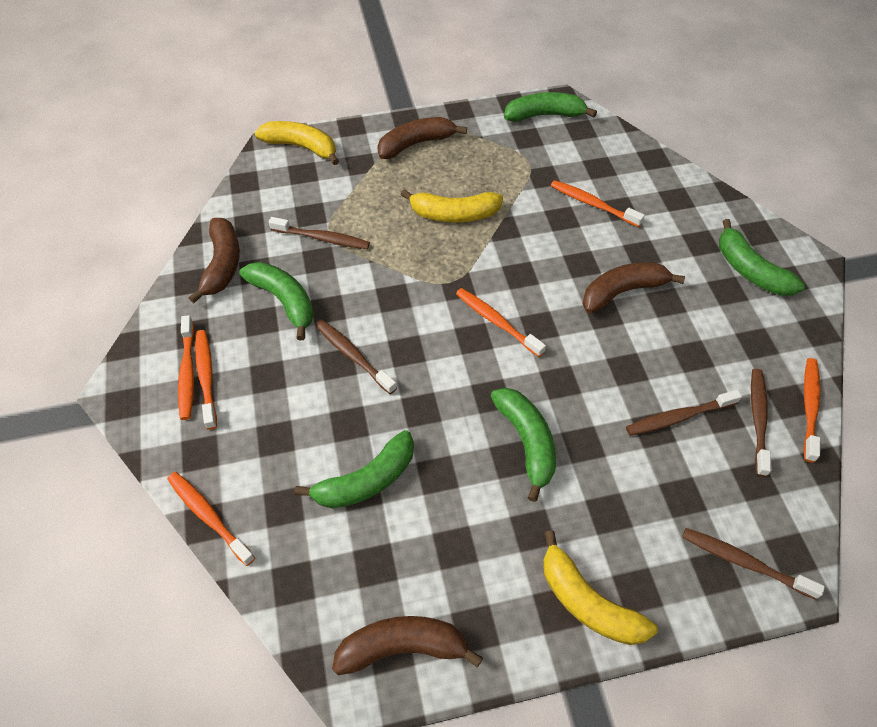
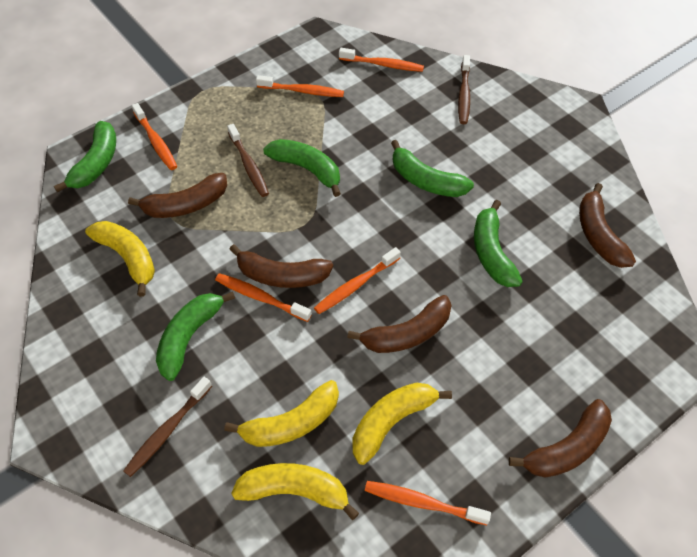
brown banana: [189,218,240,303] [332,616,483,675] [377,117,467,159] [582,262,685,313] = 4 -> [128,173,227,218] [229,244,333,288] [347,295,452,353] [509,399,612,478] [579,183,636,268] = 5
brown toothbrush: [269,217,370,249] [315,319,397,394] [626,389,742,435] [682,528,825,600] [751,369,772,477] = 5 -> [123,377,212,477] [227,124,269,197] [458,55,470,124] = 3
yellow banana: [255,121,339,165] [401,189,503,223] [543,530,658,645] = 3 -> [85,221,155,297] [224,380,339,447] [231,463,359,520] [353,383,452,465] = 4

